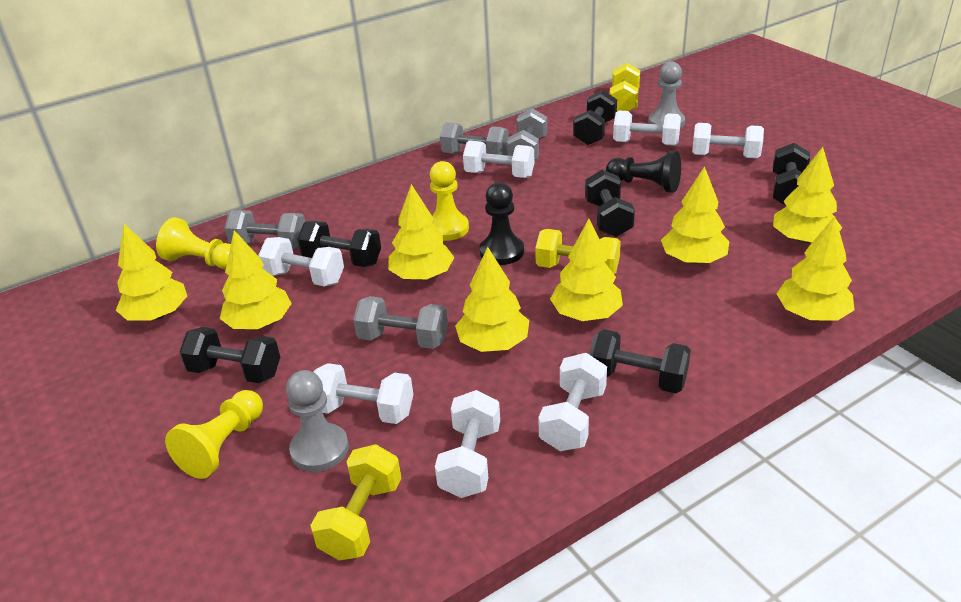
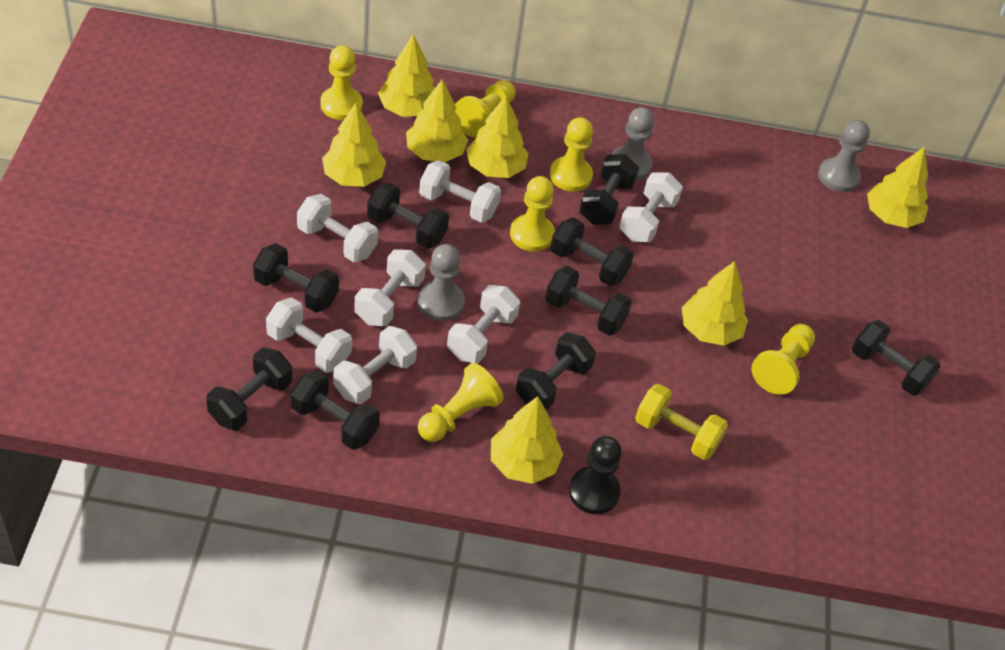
black dumbbell: [180,327,280,383] [298,221,381,267] [573,90,617,145] [585,169,635,237] [589,329,691,393] [773,143,810,206] = 6 -> [206,347,292,430] [253,243,339,313] [290,370,380,450] [367,183,449,249] [516,332,596,410] [545,266,632,335] [550,217,634,286] [579,154,639,225] [852,320,941,396] = 9
black pawn: [479,182,524,265] [606,151,681,193] = 2 -> [569,436,622,514] = 1
grey dumbbell: [225,210,306,249] [353,296,448,349] [440,122,509,155] [507,108,547,161] = 4 -> none = 0
grey pawn: [286,370,349,472] [648,61,685,128] = 2 -> [418,244,465,321] [611,107,654,181] [818,120,870,192] = 3
yellow dumbbell: [310,444,401,560] [535,229,621,274] [609,63,640,111] = 3 -> [635,384,728,460] = 1
yellow pawn: [156,217,231,269] [165,390,263,479] [430,161,469,241] = 3 -> [320,45,363,120] [418,363,504,442] [455,80,516,138] [510,176,555,252] [550,117,593,192] [751,324,815,395] = 6
yellow tree: [116,224,187,321] [220,230,292,329] [388,184,454,280] [455,247,529,352] [550,219,623,321] [661,166,729,264] [773,147,842,244] [776,216,855,321] = 8 -> [322,103,386,187] [378,34,435,117] [406,79,468,163] [466,95,529,178] [491,396,563,484] [682,261,748,346] [867,147,928,228] = 7

